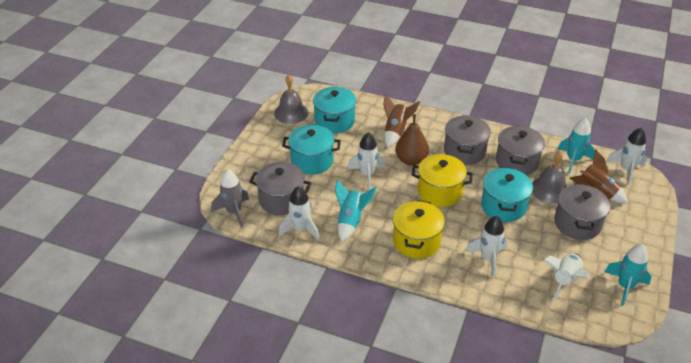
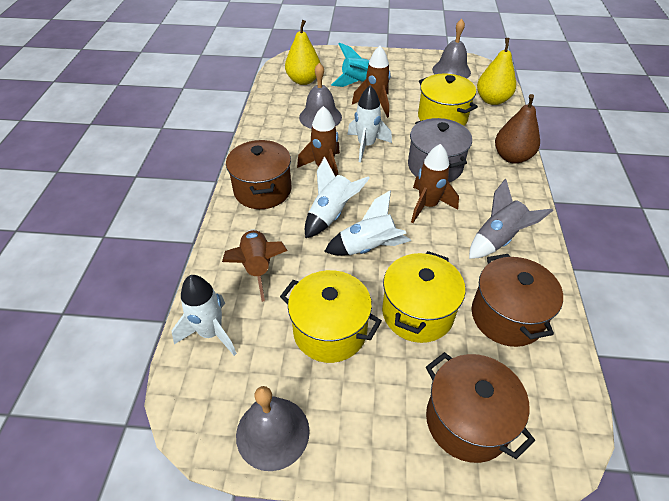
brown pot: none = 0 -> [226,140,292,209] [426,352,535,463] [472,254,563,347] = 3
brown rocket: [383,94,420,148] [569,150,628,203] = 2 -> [222,229,288,302] [297,106,340,177] [352,46,391,118] [411,144,459,223] = 4
grey bell: [274,75,309,124] [532,151,567,204] = 2 -> [236,386,310,471] [299,63,342,129] [432,19,471,79] = 3
grey pot: [249,162,311,215] [444,115,491,165] [496,126,545,175] [554,183,610,240] = 4 -> [408,118,472,182] = 1
turquoise pot: [282,125,341,175] [313,87,356,133] [481,167,533,222] = 3 -> none = 0
turquoise rocket: [335,179,377,242] [558,118,595,174] [604,244,652,306] = 3 -> [331,42,392,87] = 1
white rocket: [278,186,320,241] [347,132,385,190] [465,216,507,278] [543,253,589,302] [606,128,647,185] = 5 -> [171,275,237,356] [305,156,370,238] [324,190,411,256] [347,85,392,162] = 4
yellow pear: none = 0 -> [285,20,321,85] [477,38,516,105] = 2
yellow pot: [393,200,445,259] [411,154,473,207] = 2 -> [280,270,382,363] [382,251,465,343] [418,73,478,126] = 3

